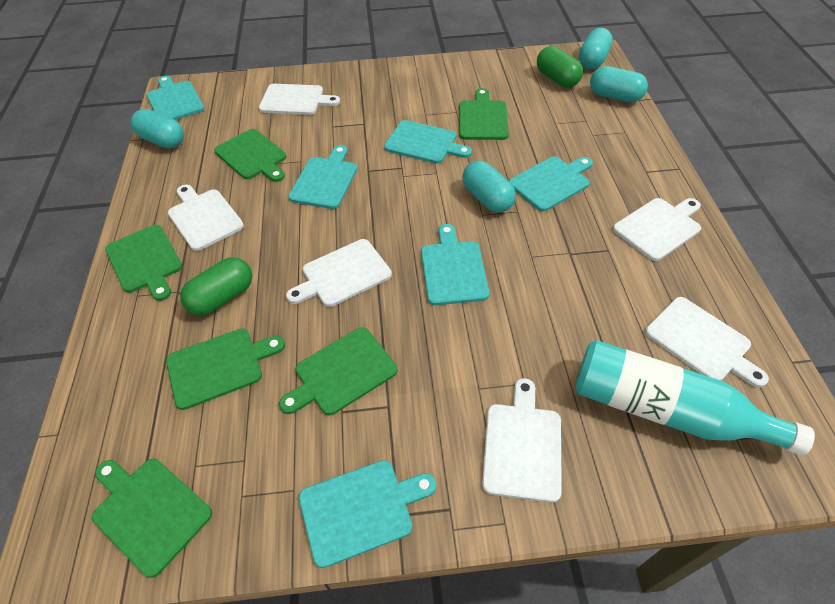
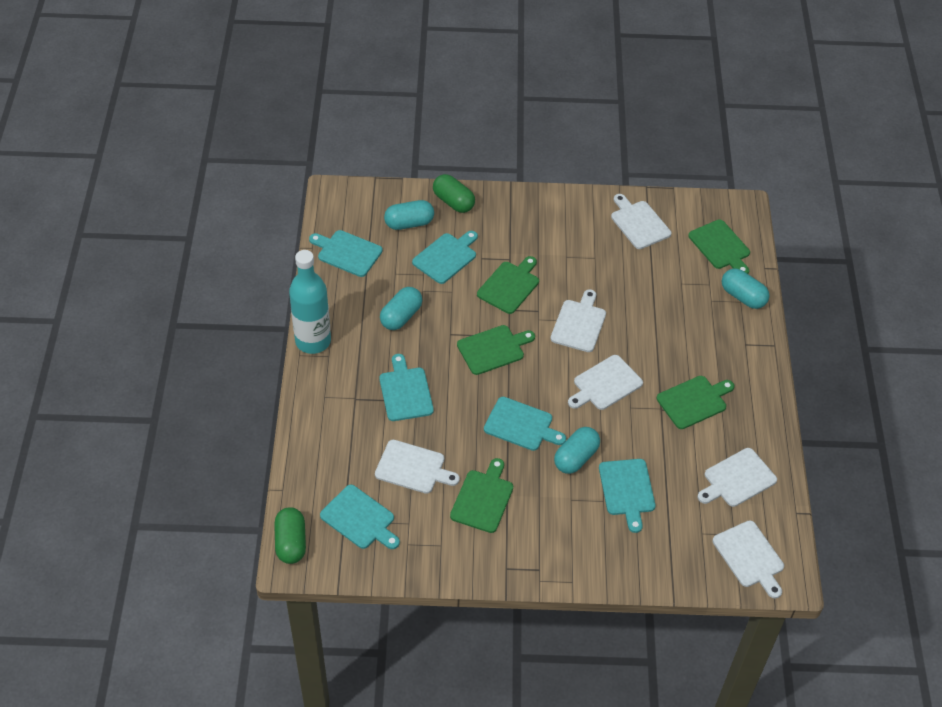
green cutting board: [92,458,212,578] [105,225,182,301] [166,329,285,410] [214,129,287,182] [279,327,397,415] [459,88,509,140] = 6 -> [450,458,513,533] [457,325,535,375] [477,256,539,314] [657,376,734,429] [688,220,750,274] = 5

